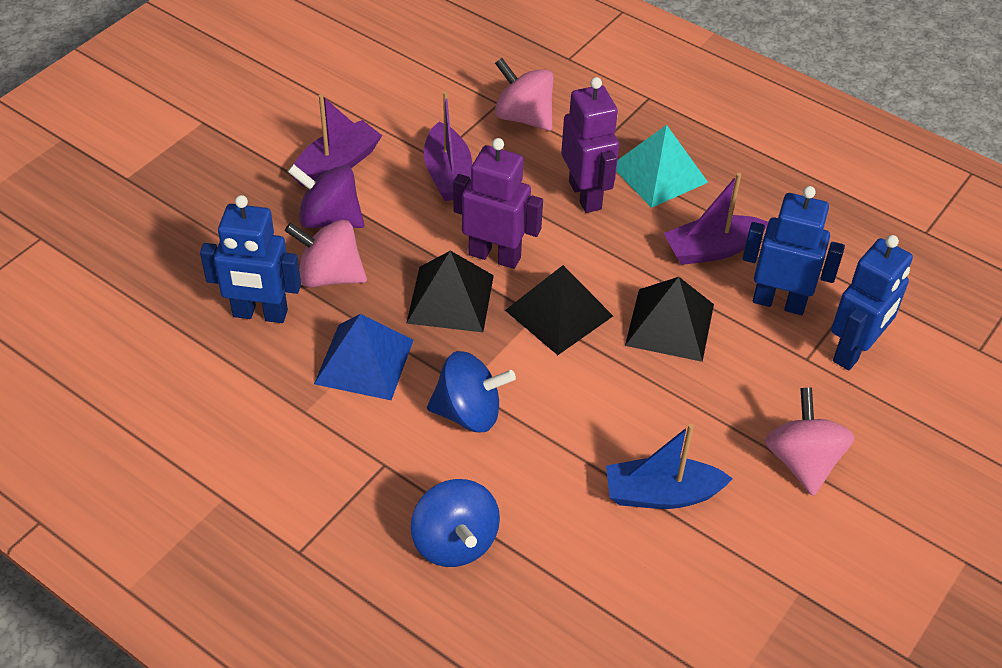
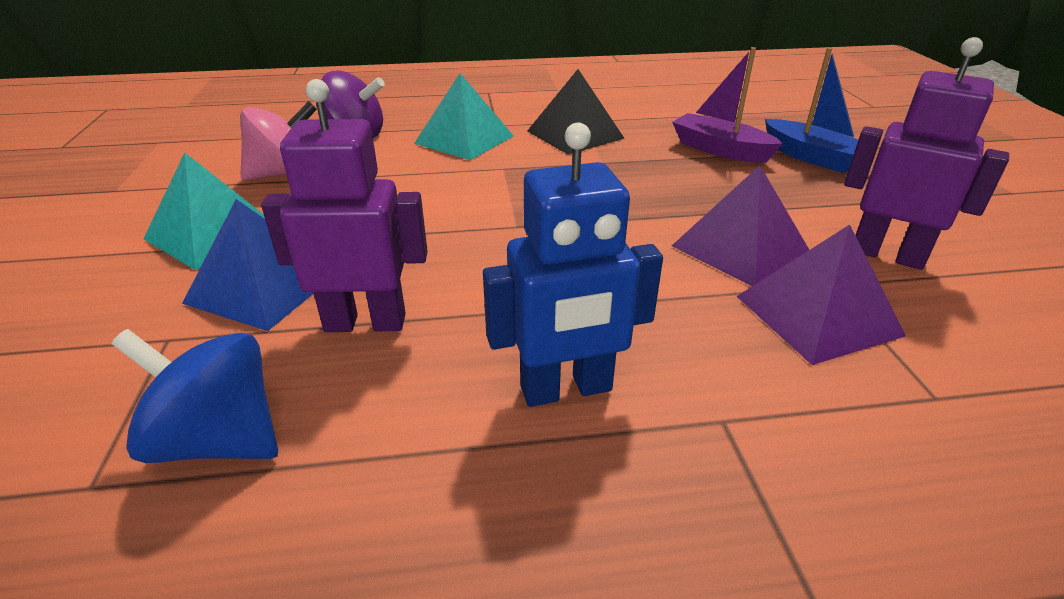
black pyramid: [406,251,494,332] [505,265,613,355] [625,277,714,362] = 3 -> [527,69,625,154] = 1
blue robot: [200,195,301,323] [743,186,845,315] [831,235,913,370] = 3 -> [483,122,663,407] = 1
blue spinning top: [411,479,500,567] [427,351,516,432] = 2 -> [112,329,278,463] = 1
pink spinning top: [285,220,367,288] [495,58,554,131] [765,387,854,496] = 3 -> [240,101,317,180] = 1
purple boat: [294,94,382,186] [424,91,472,201] [664,173,768,265] = 3 -> [672,47,783,163] = 1
purple pyramid: none = 0 -> [672,165,809,286] [737,225,906,365] = 2
turquoise pyramid: [616,125,708,208] = 1 -> [144,152,265,270] [414,73,514,160] = 2

